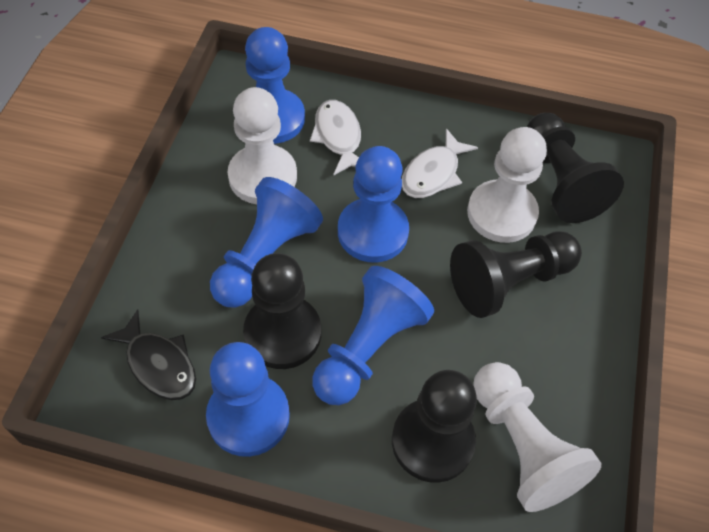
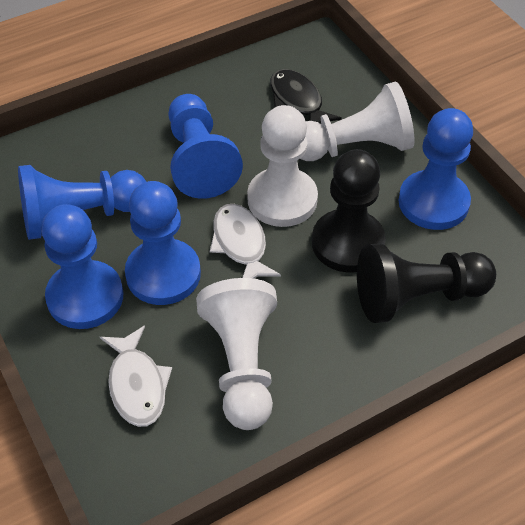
black pawn: [243,253,321,369] [392,370,477,483] [450,231,582,318] [527,113,624,223] = 4 -> [312,149,386,272] [357,243,496,323] = 2

